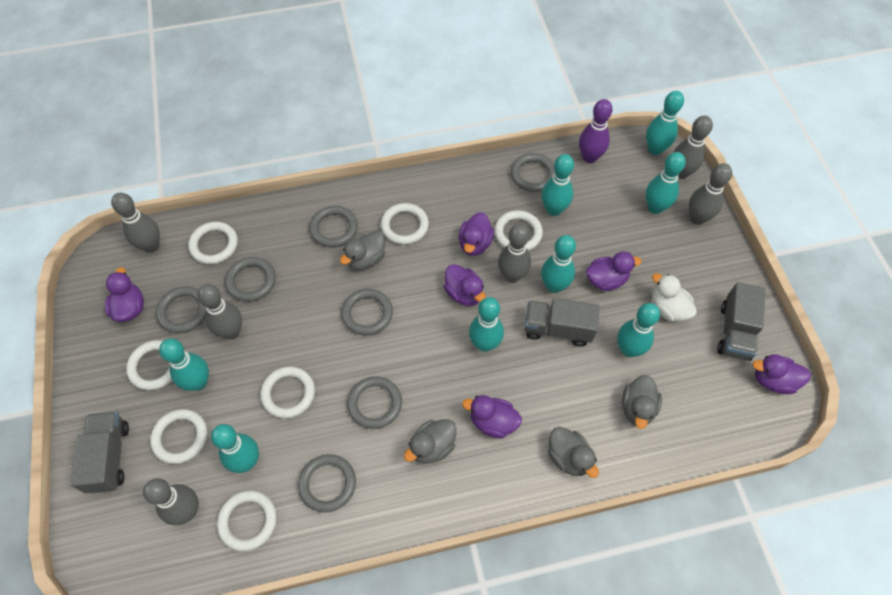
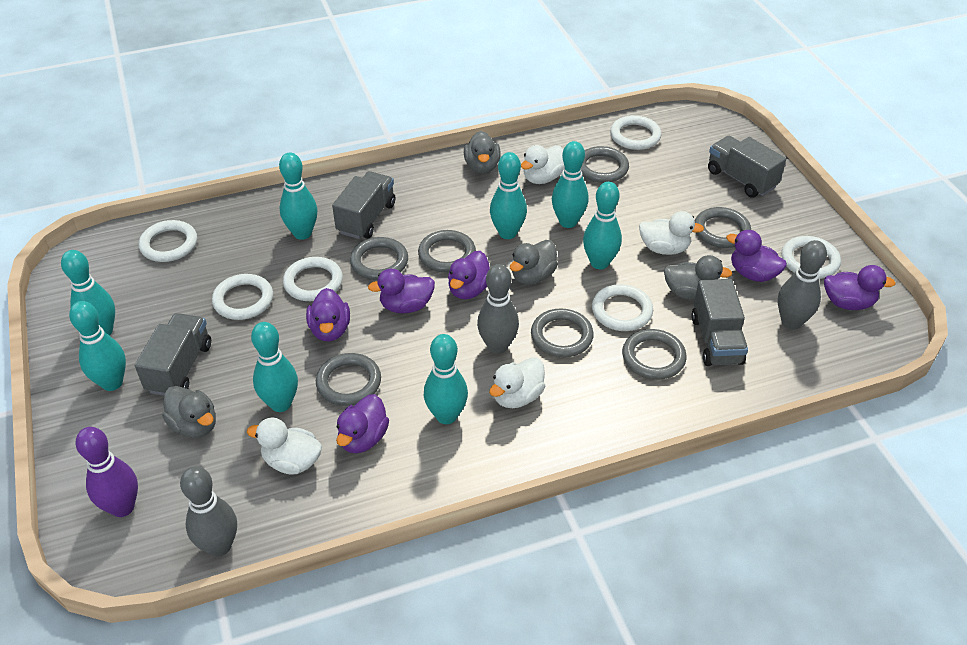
grey bowling pin: [111,193,160,253] [143,478,199,525] [197,284,242,339] [498,224,531,283] [673,116,713,179] [688,163,732,225] = 6 -> [180,466,237,557] [477,264,519,354] [778,240,827,330] = 3
grey truck: [71,412,129,493] [524,298,600,347] [717,282,766,361] = 3 -> [135,313,211,396] [332,171,396,239] [691,279,748,366] [708,136,786,198] = 4
white duck: [652,273,697,321] = 1 -> [247,417,322,474] [489,357,545,408] [521,145,564,184] [639,211,704,255] = 4
white ring: [126,340,172,390] [150,409,207,464] [188,222,238,264] [217,490,277,551] [260,367,315,418] [381,203,429,245] [494,210,543,251] = 7 -> [139,220,197,262] [212,274,273,320] [283,257,343,301] [592,284,653,331] [610,115,661,150] [781,236,841,279] = 6

